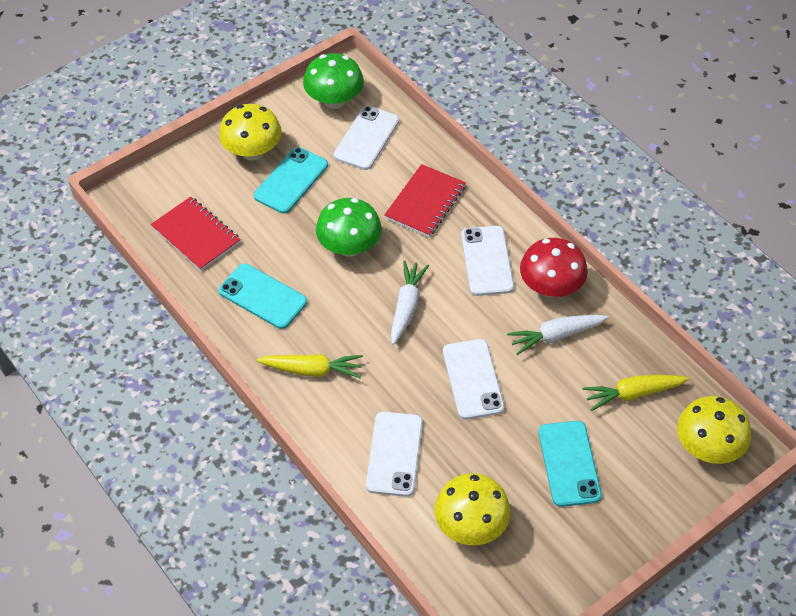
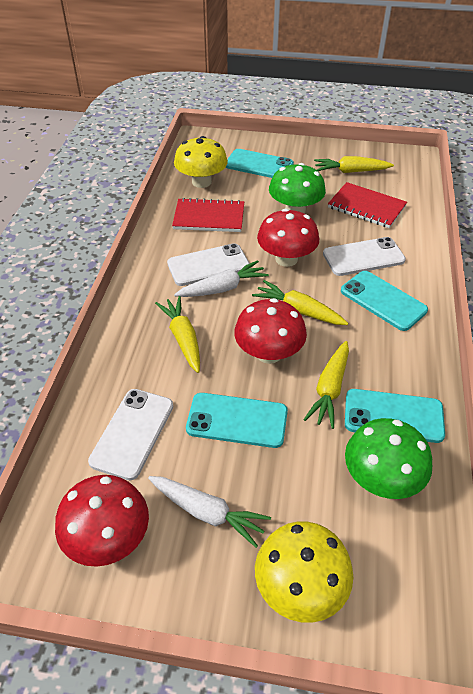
red mushroom: [520,238,588,297] = 1 -> [55,475,149,567] [234,298,307,364] [257,209,319,267] = 3
turquoise phone: [219,263,307,329] [254,147,328,214] [538,421,602,507] = 3 -> [186,393,288,448] [226,149,294,178] [341,271,428,331] [345,389,445,443] = 4
white phone: [334,106,399,170] [366,412,423,497] [443,339,505,420] [461,226,514,296] = 4 -> [88,389,173,481] [167,243,250,286] [323,237,406,276] = 3
yellow carrot: [257,354,363,378] [583,375,689,411] = 2 -> [155,296,200,373] [252,280,348,325] [303,341,349,429] [314,156,394,173] = 4
yellow mushroom: [219,104,282,160] [435,473,511,545] [677,396,751,464] = 3 -> [174,136,228,188] [255,521,353,623] = 2

